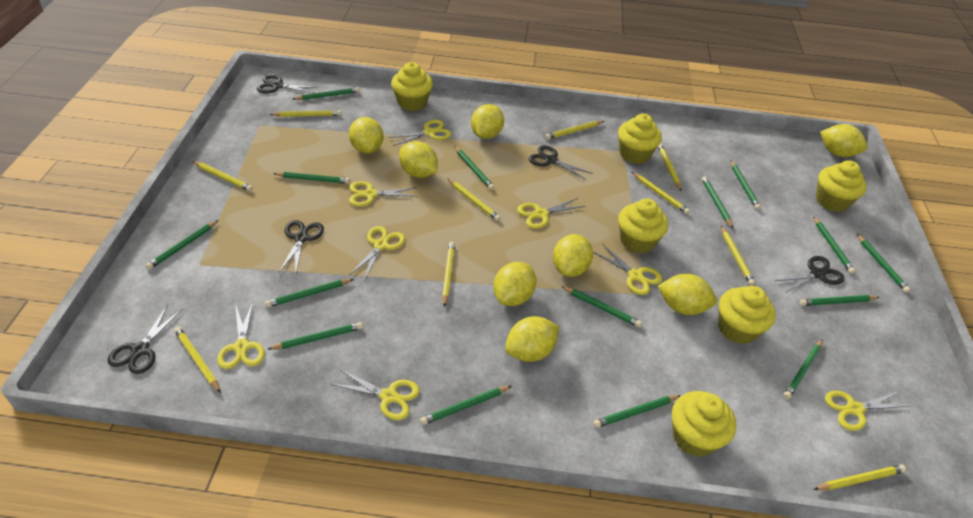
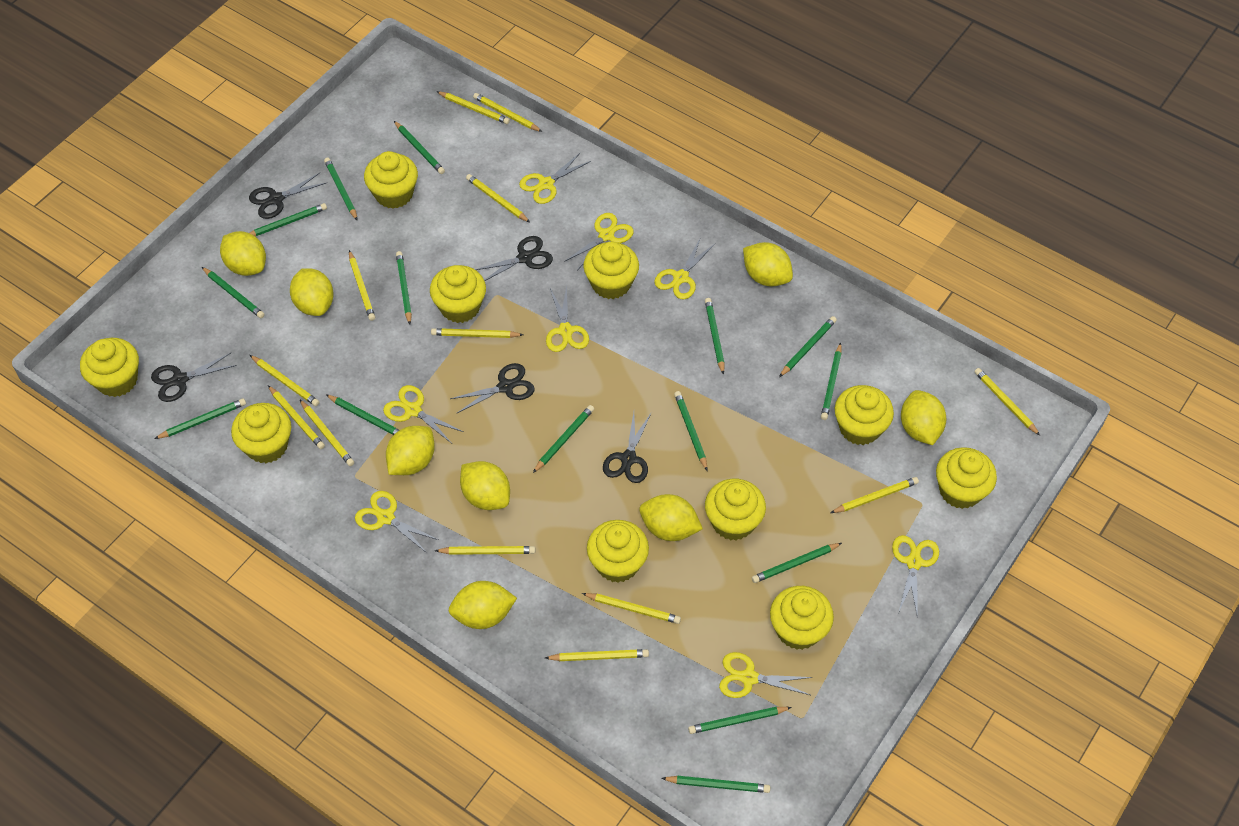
yellow cupcake: [391,62,433,111] [618,114,662,164] [618,199,668,253] [672,391,736,457] [718,286,776,344] [816,160,867,212] = 6 -> [80,338,139,397] [231,403,291,463] [364,151,418,208] [430,265,486,323] [583,242,639,299] [587,520,649,583] [705,479,766,540] [770,586,834,650] [835,385,894,445] [936,447,997,509] = 10
yellow pencil: [174,326,221,393] [192,161,253,191] [270,110,341,117] [442,242,455,307] [447,178,501,221] [545,121,604,139] [632,172,690,214] [658,144,682,191] [721,226,755,286] [813,464,906,490] = 10 -> [250,355,320,406] [268,385,325,449] [300,400,354,466] [349,250,375,321] [431,328,523,338] [435,546,535,555] [436,91,510,124] [466,174,530,222] [473,93,542,132] [545,649,649,661] [582,593,681,624] [830,477,919,513] [974,368,1040,436] = 13

